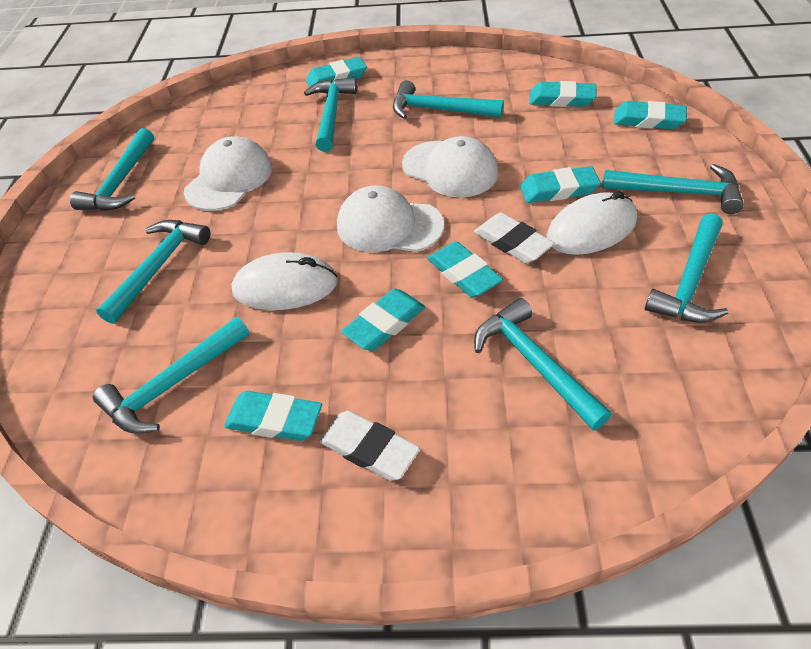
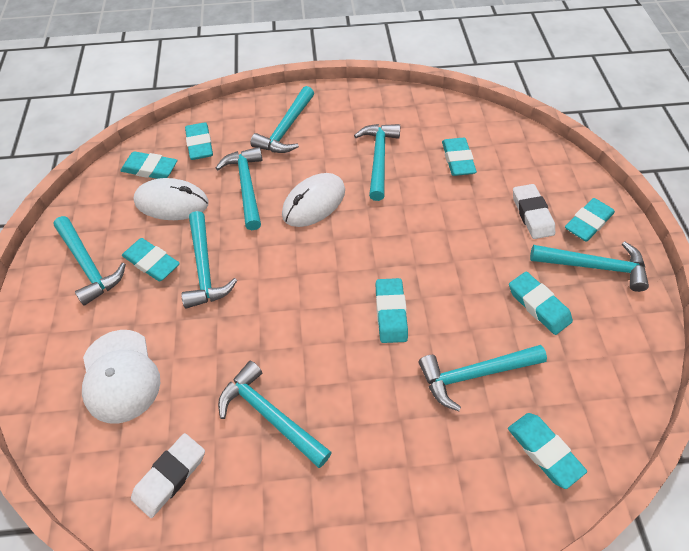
turquoise eraser: [224,391,322,441] [306,57,367,87] [341,289,425,351] [427,241,503,298] [520,166,601,203] [529,81,597,107] [614,101,687,129] = 7 -> [120,151,177,179] [122,238,180,281] [185,122,213,160] [376,278,408,343] [442,138,477,176] [508,413,587,489] [509,271,573,335] [565,198,615,241] = 8
white cap: [184,136,272,211] [337,186,444,252] [402,136,498,198] = 3 -> [82,330,160,424] = 1

